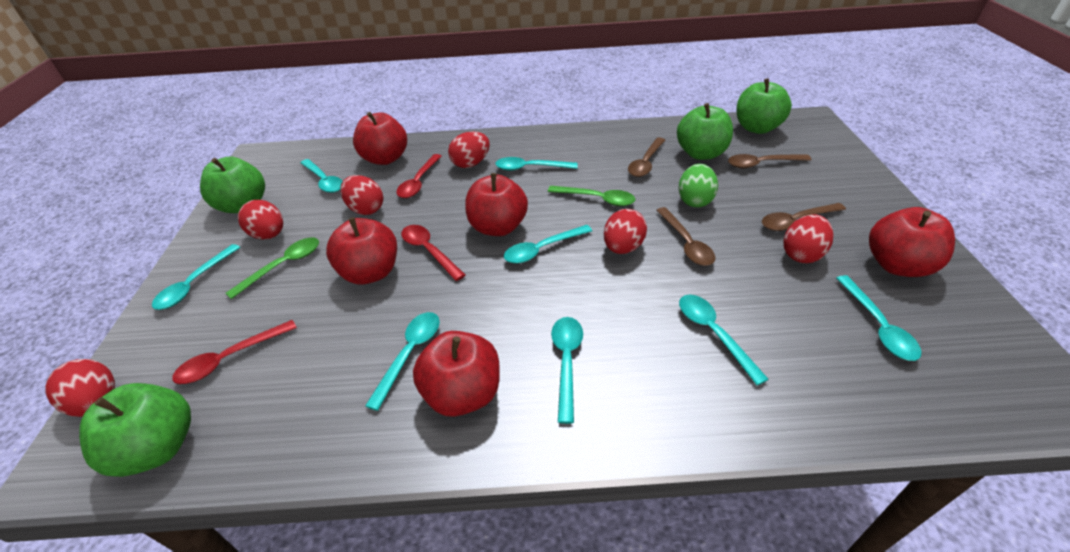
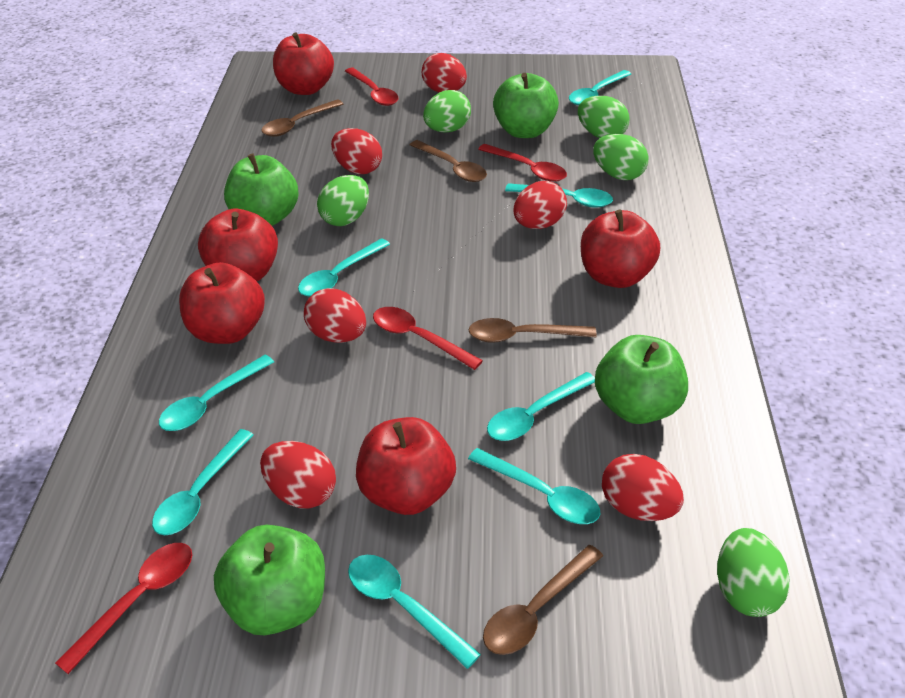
green egg: [678,164,718,207] = 1 -> [317,175,369,226] [423,90,471,132] [578,96,630,138] [593,134,649,180] [717,528,789,617] = 5
green spoon: [226,237,319,299] [548,186,635,206] = 2 -> none = 0
red spoon: [172,320,297,384] [396,154,442,198] [401,225,465,281] = 3 -> [55,543,192,674] [345,68,398,106] [373,307,483,370] [478,144,567,182] = 4

